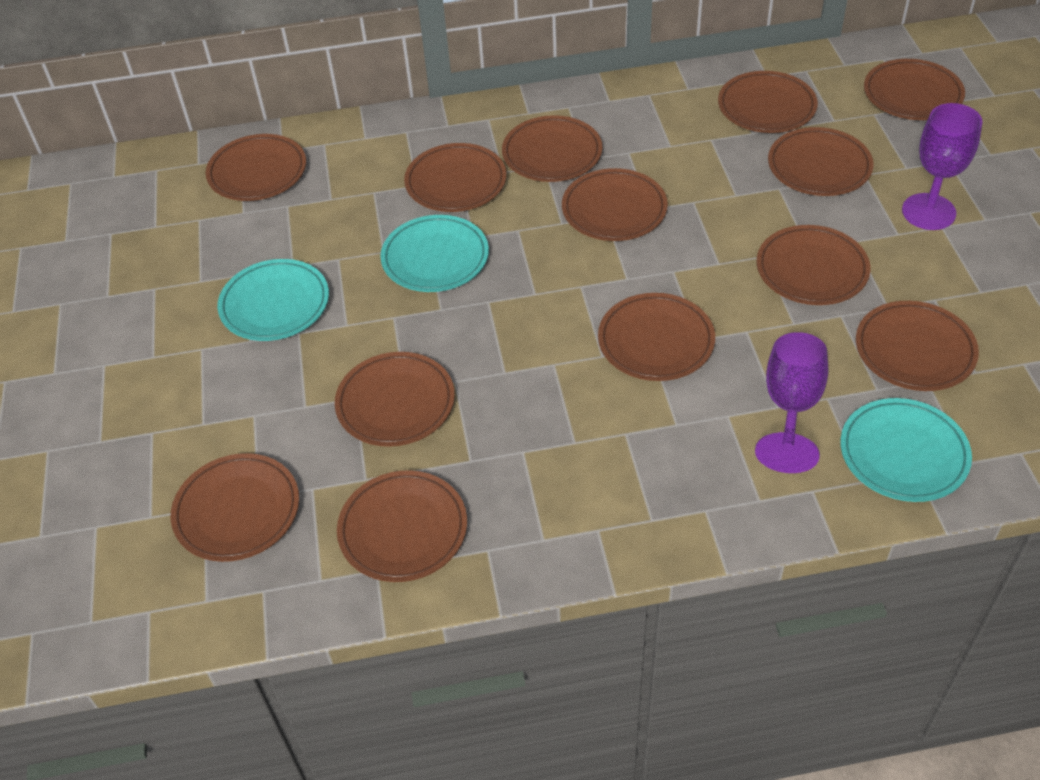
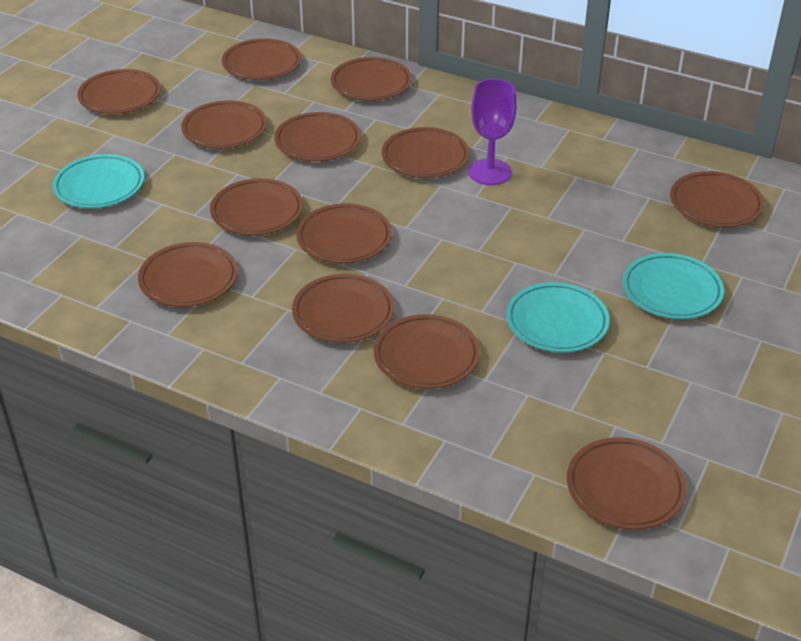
purple goblet: [755,332,828,473] [902,103,983,230] = 2 -> [468,79,517,185] = 1

